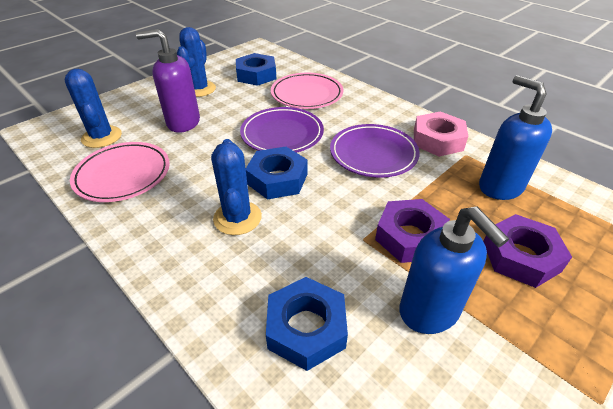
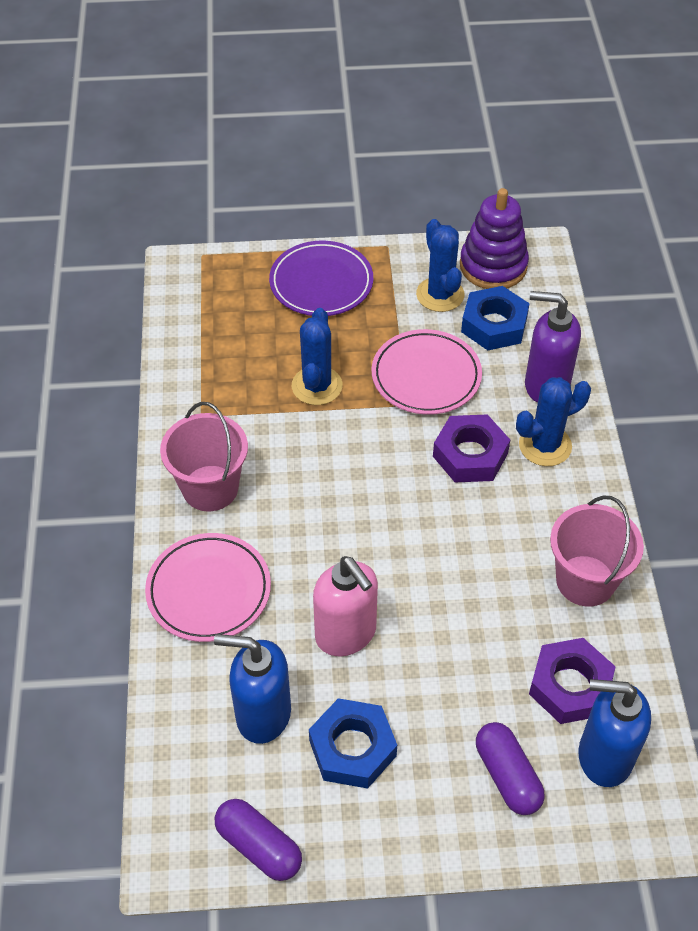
blue nut: [236,53,276,86] [246,147,307,199] [266,277,348,371] = 3 -> [309,698,397,789] [461,286,530,350] = 2
pink bucket: none = 0 -> [160,402,248,511] [550,495,644,607] = 2
pink nut: [414,111,468,157] = 1 -> none = 0
pink soap dispenser: none = 0 -> [313,556,378,657] = 1
purple capsule: none = 0 -> [215,799,302,881] [476,722,545,815] = 2
purple plate: [240,107,324,153] [330,124,420,178] = 2 -> [269,241,373,316] = 1
purple stacking toy: none = 0 -> [460,188,529,289] = 1

